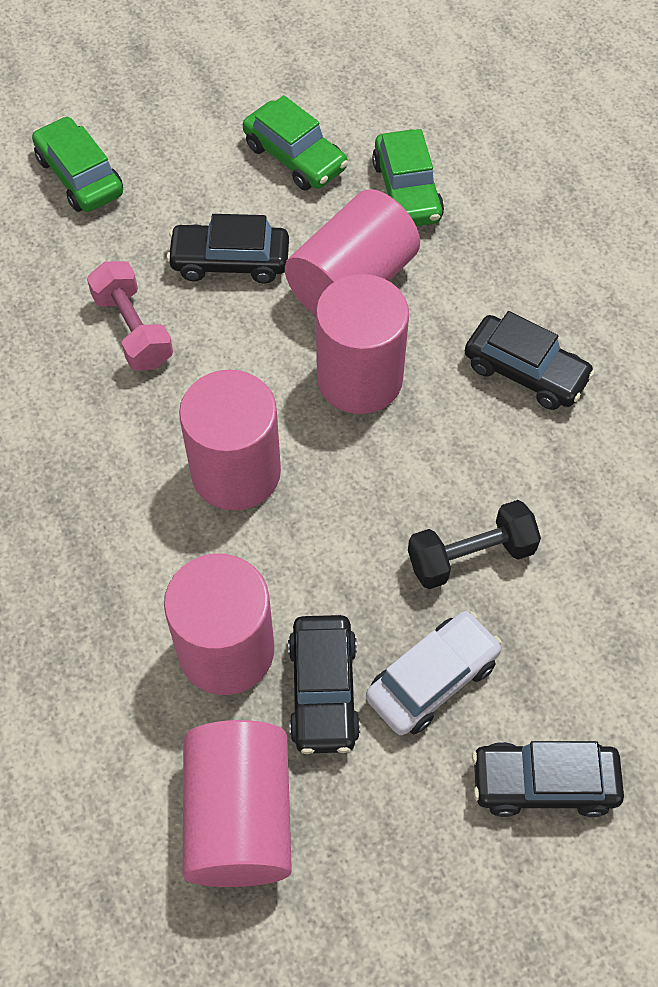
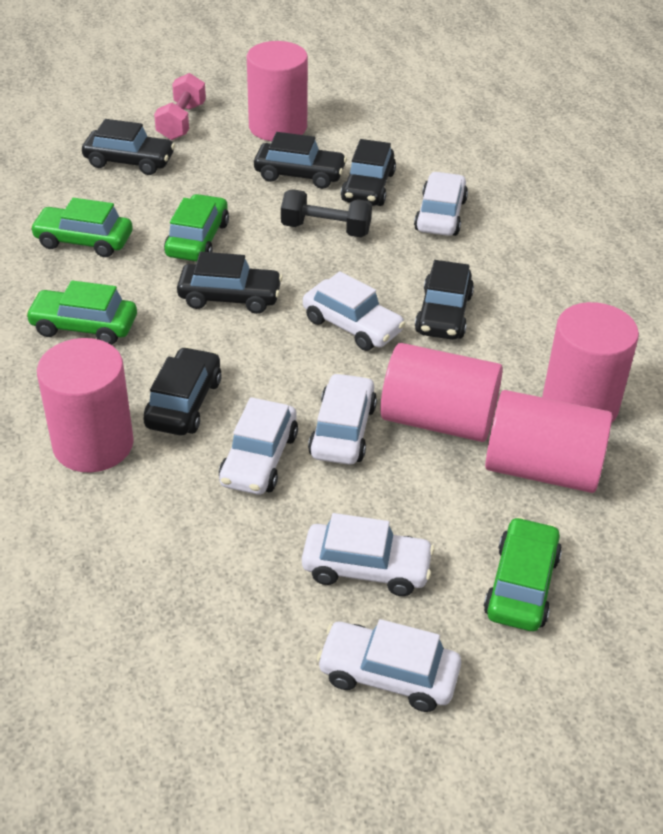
black car: [166,214,289,284] [288,615,360,754] [465,311,595,410] [472,741,624,817] = 4 -> [82,119,175,175] [144,347,222,435] [177,252,283,314] [254,132,347,189] [341,139,396,206] [415,260,474,340] = 6
green car: [32,116,123,212] [243,95,348,191] [372,129,444,226] = 3 -> [25,281,137,345] [30,198,133,257] [164,194,229,261] [484,517,562,631] = 4
white car: [366,611,502,735] = 1 -> [219,397,298,495] [302,513,434,596] [303,271,405,351] [308,373,377,465] [317,619,461,712] [414,172,468,236] = 6

